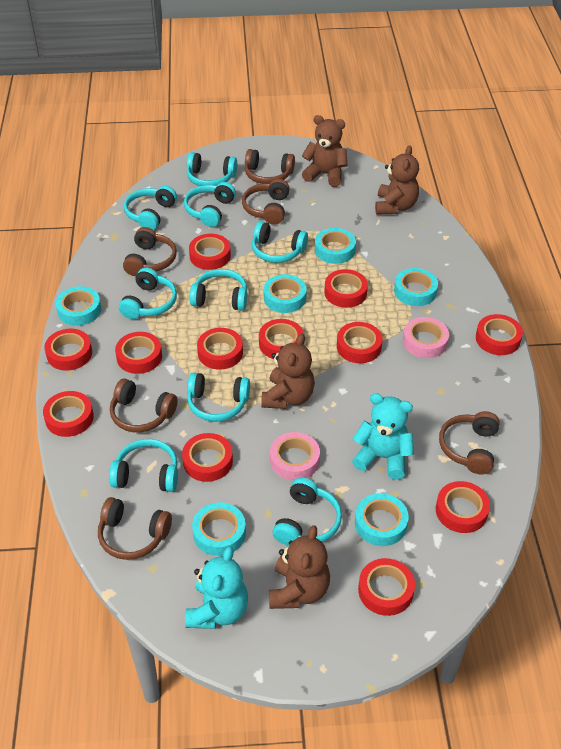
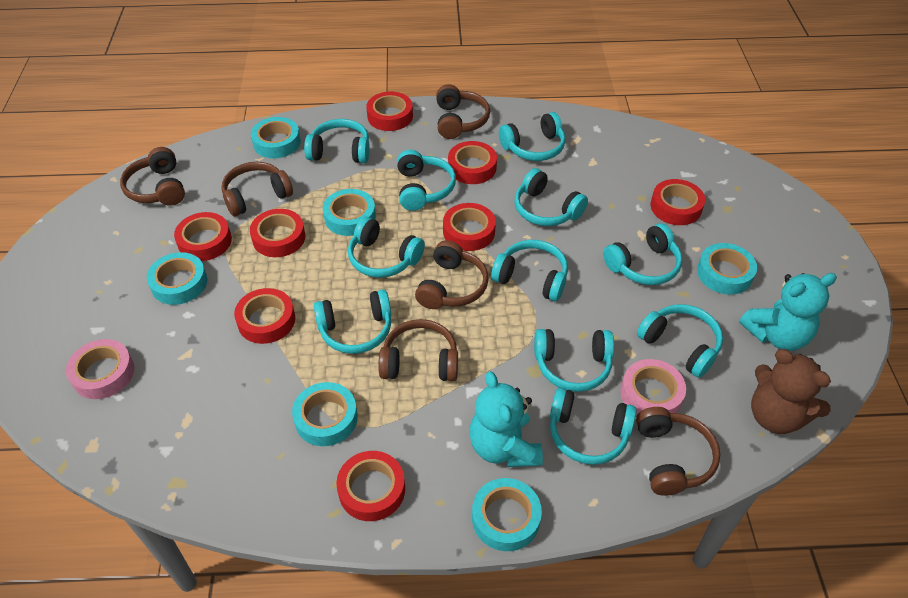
brown teddy bear: [261,333,315,409] [269,525,330,609] [302,115,347,187] [375,145,419,215] = 4 -> [751,349,831,434] = 1
red tape: [43,391,94,437] [44,329,92,371] [115,332,162,374] [182,433,233,482] [189,234,231,270] [197,328,243,370] [259,319,304,359] [324,269,368,308] [337,322,382,363] [358,558,415,616] [436,481,490,533] [476,314,523,355] = 12 -> [174,212,232,261] [234,288,295,344] [250,209,305,257] [336,451,405,521] [366,92,413,131] [443,203,496,251] [448,141,497,184] [651,179,705,225] = 8
turquoise headphones: [109,439,178,492] [119,267,177,319] [124,186,177,230] [184,182,236,227] [186,152,237,186] [187,372,250,422] [190,269,247,311] [252,221,308,263] [273,478,342,545] = 9 -> [304,119,370,163] [314,289,391,354] [348,217,425,278] [397,150,456,211] [491,240,568,301] [499,112,566,161] [515,168,588,226] [534,329,614,392] [550,388,637,465] [603,223,682,285] [637,304,723,378] = 11

